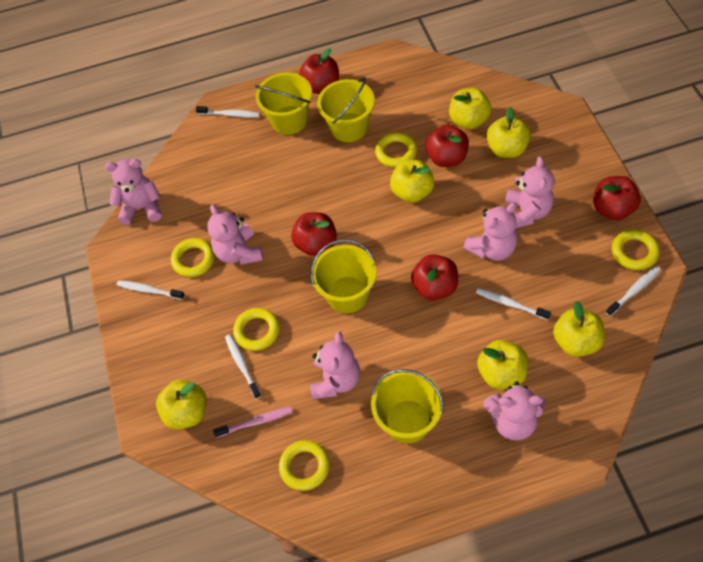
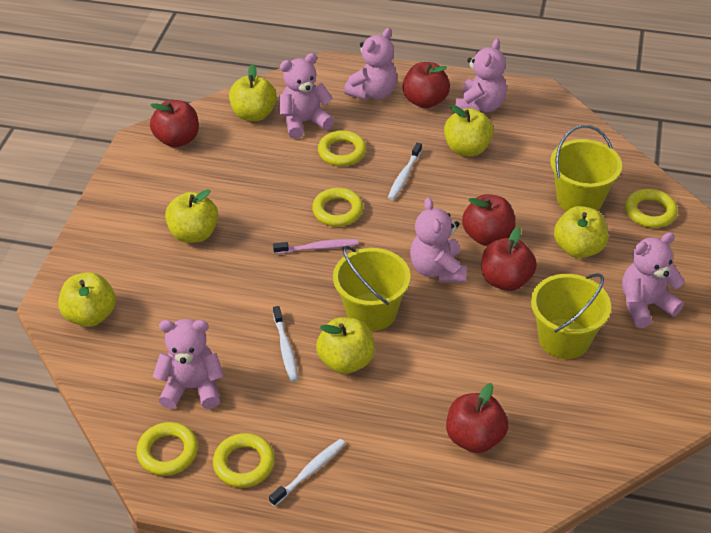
white toothbrush: [117,280,185,300] [196,106,260,117] [225,334,261,399] [476,288,551,320] [606,266,661,316] = 5 -> [269,439,345,506] [273,306,298,382] [388,143,422,200] = 3
yellow bucket: [255,72,312,135] [311,239,377,313] [317,77,375,142] [371,369,444,443] = 4 -> [333,246,411,331] [531,273,611,359] [550,125,622,211] = 3

